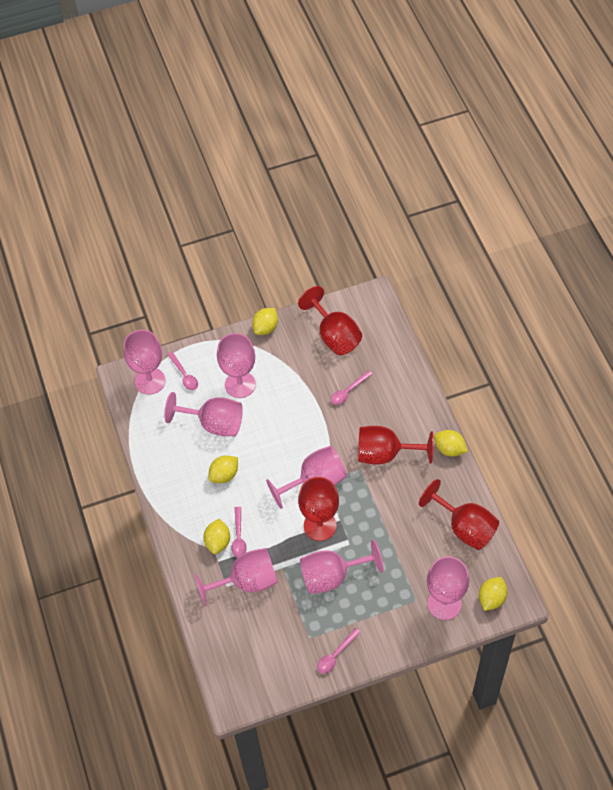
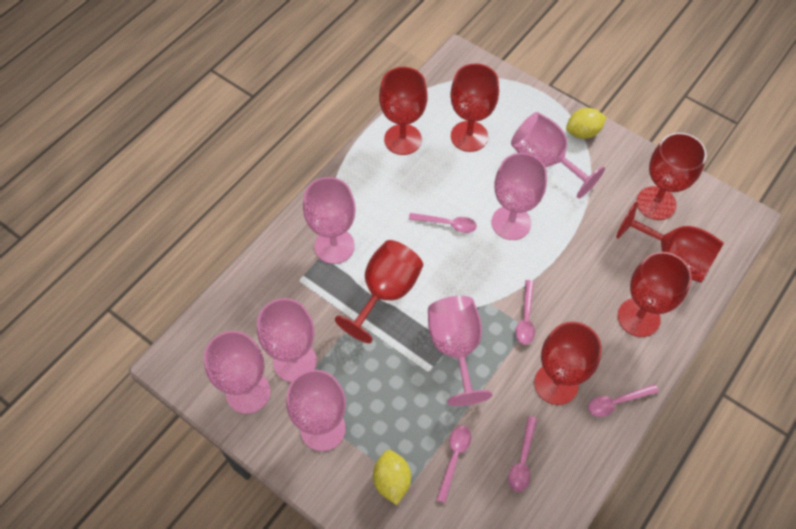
pink spoon: [167,352,198,390] [231,507,247,558] [317,628,361,674] [331,370,372,405] = 4 -> [409,213,477,233] [436,425,471,503] [508,416,537,492] [515,280,535,345] [588,384,659,417] = 5
red goblet: [298,286,362,355] [298,477,339,541] [358,426,434,465] [419,479,499,550] = 4 -> [335,240,423,343] [379,67,427,155] [451,63,499,152] [534,322,602,405] [616,202,724,283] [618,252,692,337] [636,133,707,220] = 7
yellow lemon: [203,518,230,554] [209,455,238,483] [252,308,278,335] [434,430,468,457] [479,577,507,611] = 5 -> [373,450,411,505] [566,108,607,139] = 2

